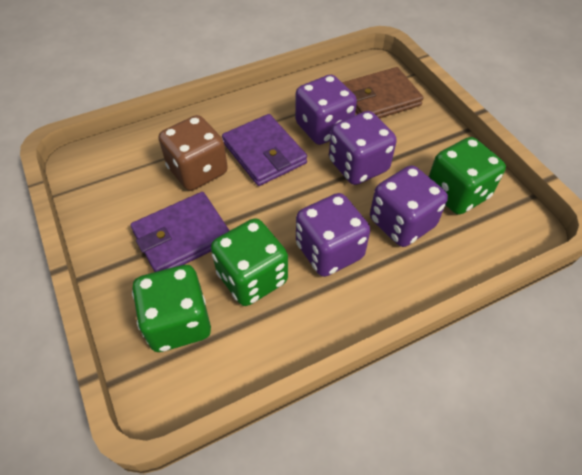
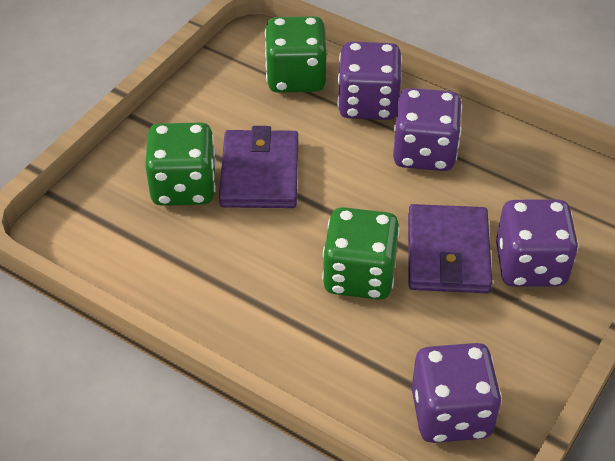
brown dice: [159,115,228,191] = 1 -> none = 0
brown wallet: [342,67,424,118] = 1 -> none = 0

